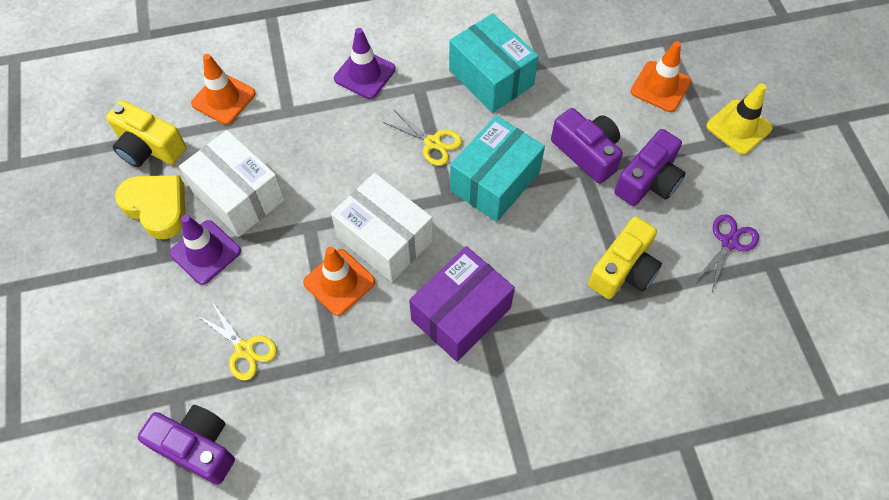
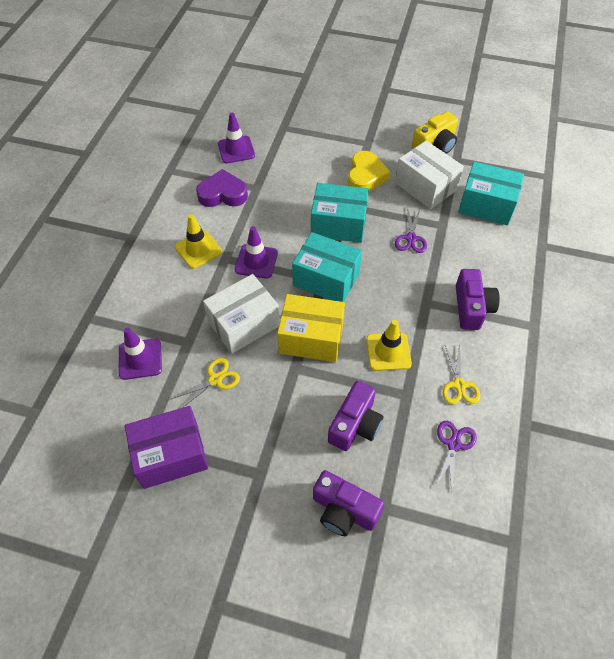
orange traffic cone: [191,54,255,125] [303,246,375,316] [630,41,691,112] = 3 -> none = 0
purple heart: none = 0 -> [196,169,248,207] = 1
purple scissors: [695,214,759,291] = 1 -> [395,207,427,253] [436,421,477,494] = 2
purple traffic cone: [169,215,241,285] [334,28,396,99] = 2 -> [119,327,162,380] [218,113,255,163] [235,226,278,279] = 3
turquoise box: [449,13,539,113] [450,115,545,222] = 2 -> [292,232,362,302] [311,183,369,243] [458,162,524,226] = 3
yellow box: none = 0 -> [277,294,345,362] = 1
yellow camera: [106,100,186,167] [588,216,662,299] = 2 -> [412,111,458,154] = 1
yellow traffic cone: [706,83,773,155] = 1 -> [175,214,222,269] [366,320,412,371] = 2

